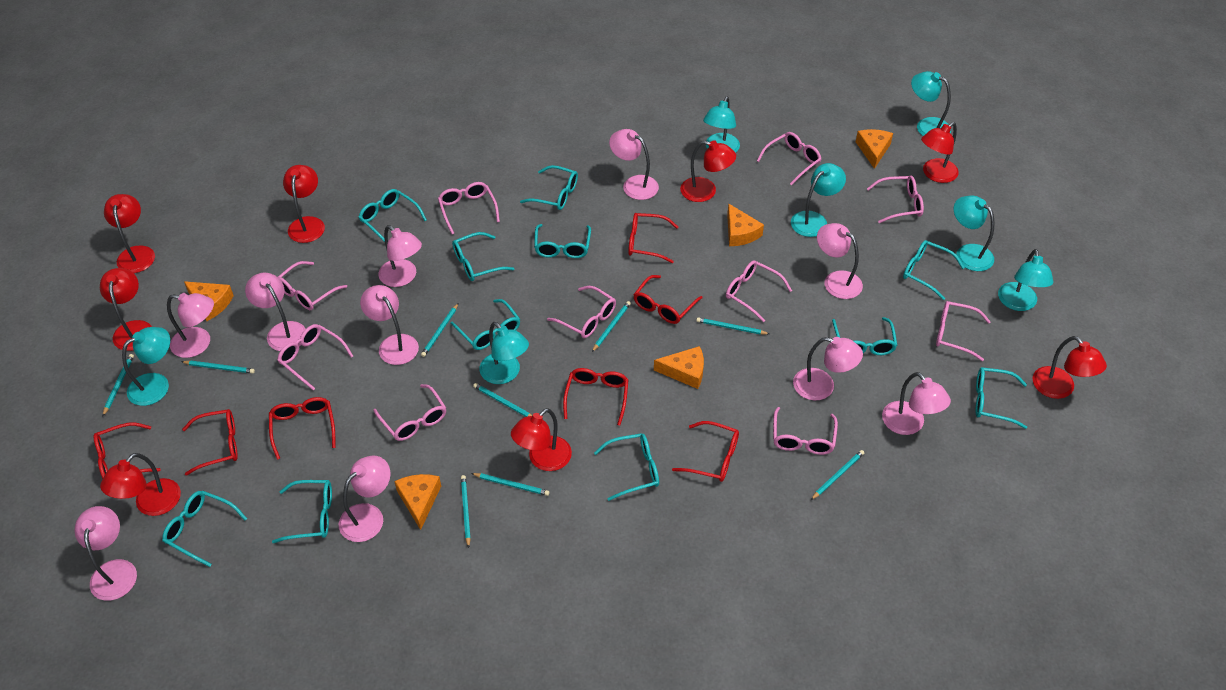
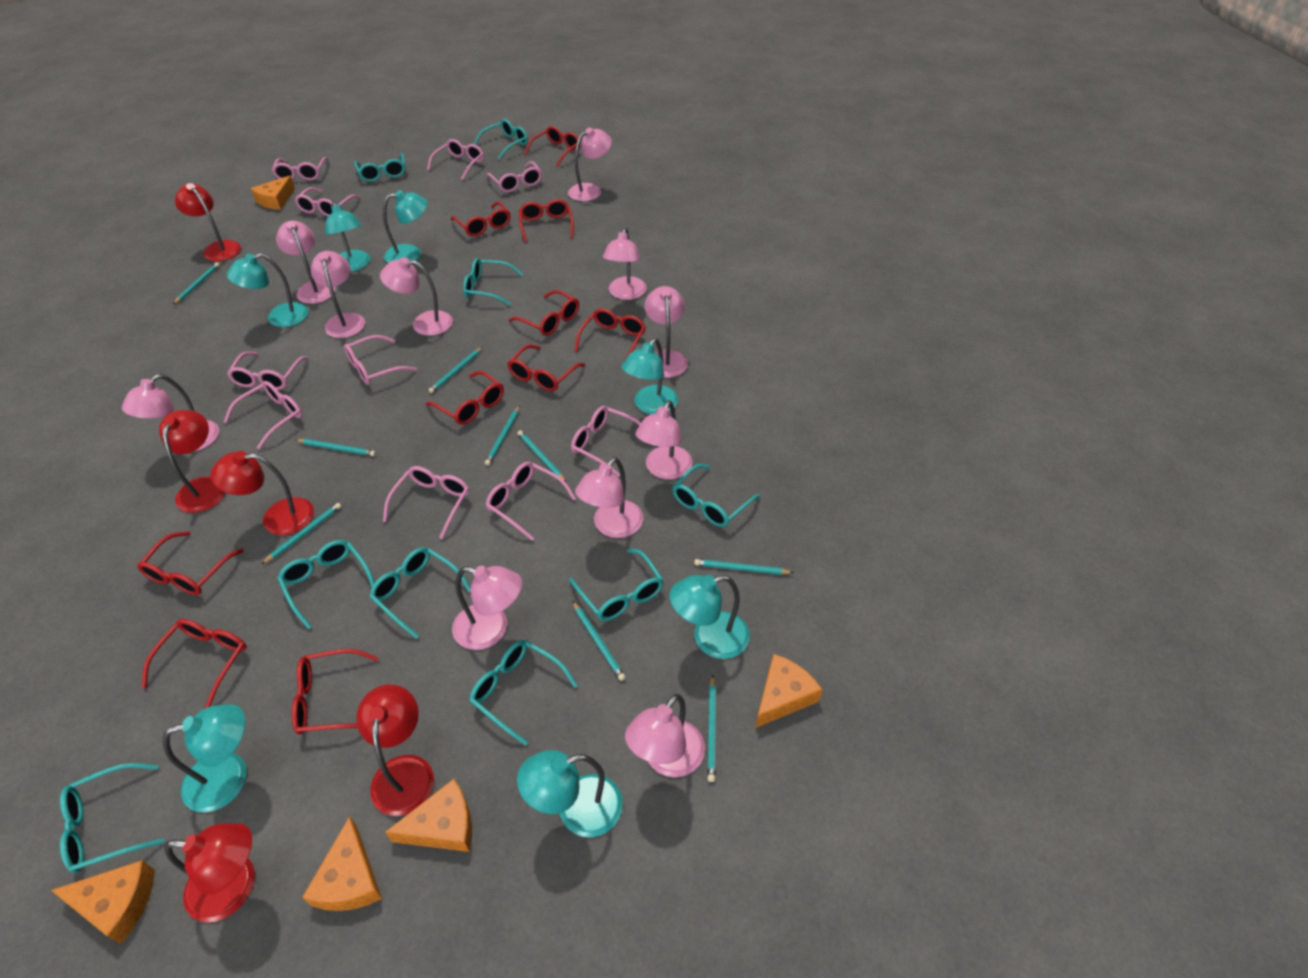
pink lamp: [74,506,137,601] [167,293,214,358] [245,273,306,351] [339,456,390,542] [360,285,419,365] [378,225,422,287] [609,129,659,200] [793,337,863,401] [817,223,863,299] [882,372,951,435] = 10 -> [122,374,219,452] [276,221,336,304] [311,251,365,338] [380,257,453,336] [452,566,522,650] [568,127,612,201] [575,457,644,538] [603,228,647,300] [625,694,705,777] [635,400,692,480] [645,286,688,378] = 11
red glasses: [94,423,161,479] [182,409,238,475] [269,397,336,460] [563,368,628,426] [628,213,678,263] [633,275,703,324] [672,421,739,482] = 7 -> [137,531,244,595] [142,619,247,708] [291,649,378,735] [426,371,504,425] [451,202,510,237] [507,345,585,391] [509,290,579,336] [519,199,574,243] [524,126,581,167] [574,308,646,360] = 10
red lamp: [100,268,152,351] [100,453,181,516] [104,194,155,273] [283,165,325,243] [511,408,572,471] [680,141,736,202] [921,122,959,183] [1033,336,1107,399] = 8 -> [159,410,225,513] [164,823,255,922] [175,183,241,261] [210,451,314,535] [356,685,434,816] = 5
turquoise glasses: [162,491,247,567] [272,480,332,543] [358,189,427,242] [451,299,520,350] [452,232,515,281] [520,165,578,210] [534,224,591,258] [594,433,659,501] [832,317,897,355] [903,240,965,300] [975,367,1027,429] = 11 -> [60,763,164,873] [277,540,375,629] [354,153,405,182] [369,547,471,639] [463,258,524,306] [469,640,578,746] [474,119,528,159] [569,549,664,621] [672,464,760,527] = 9

